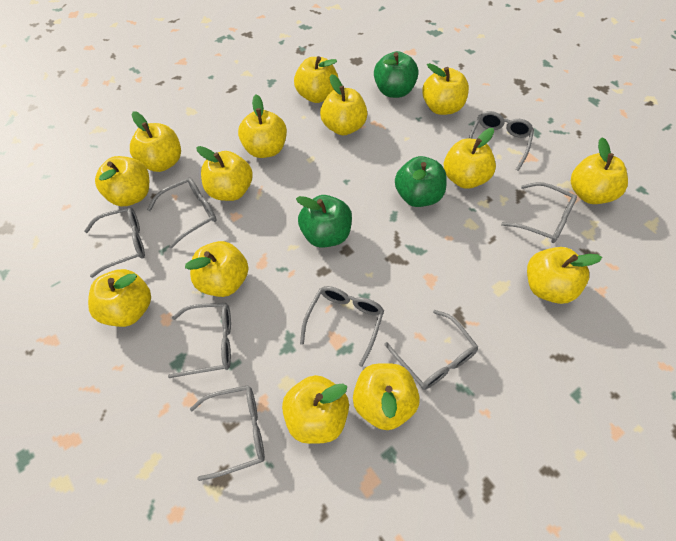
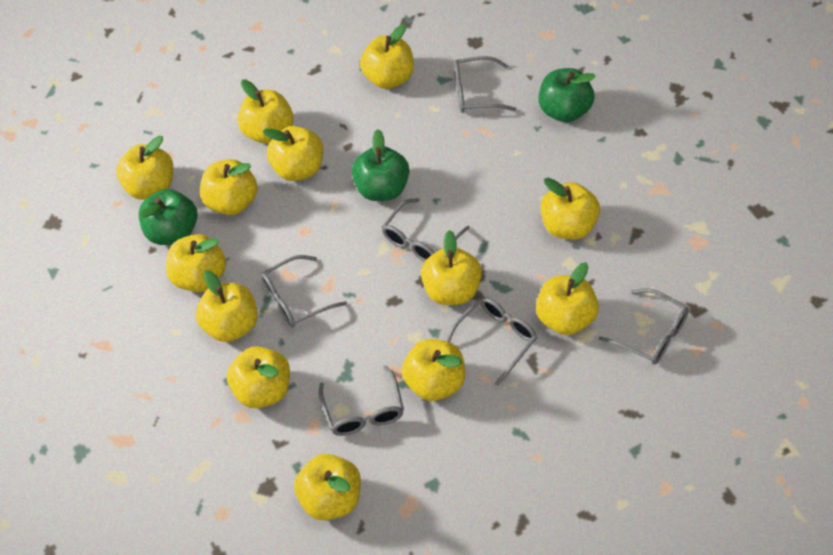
grey glasses: [84,207,145,278] [147,177,217,249] [168,303,231,378] [190,385,265,481] [300,286,384,367] [384,310,478,390] [469,111,534,171] [501,182,577,243] = 8 -> [261,255,347,328] [319,365,404,436] [382,198,470,262] [446,297,537,386] [454,56,516,113] [599,288,689,365] = 6
yellow apple: [88,269,151,327] [95,156,149,206] [130,111,181,172] [185,241,249,297] [196,146,253,201] [238,94,287,158] [282,375,349,444] [294,56,339,103] [320,74,367,135] [353,363,420,430] [422,63,469,115] [444,128,496,189] [527,247,602,304] [571,138,628,204] = 14 -> [116,136,173,200] [166,234,226,292] [196,270,258,342] [200,159,258,215] [227,346,290,408] [238,79,293,144] [263,126,323,181] [294,454,361,520] [360,24,414,89] [402,339,465,401] [421,230,482,305] [536,262,599,335] [541,178,600,240] = 13

